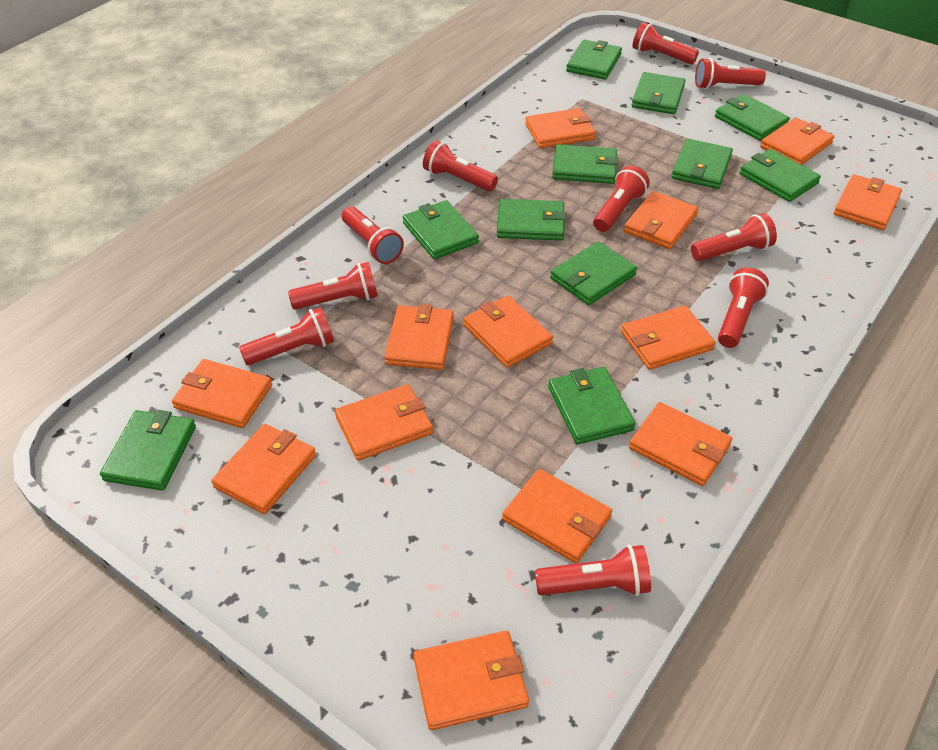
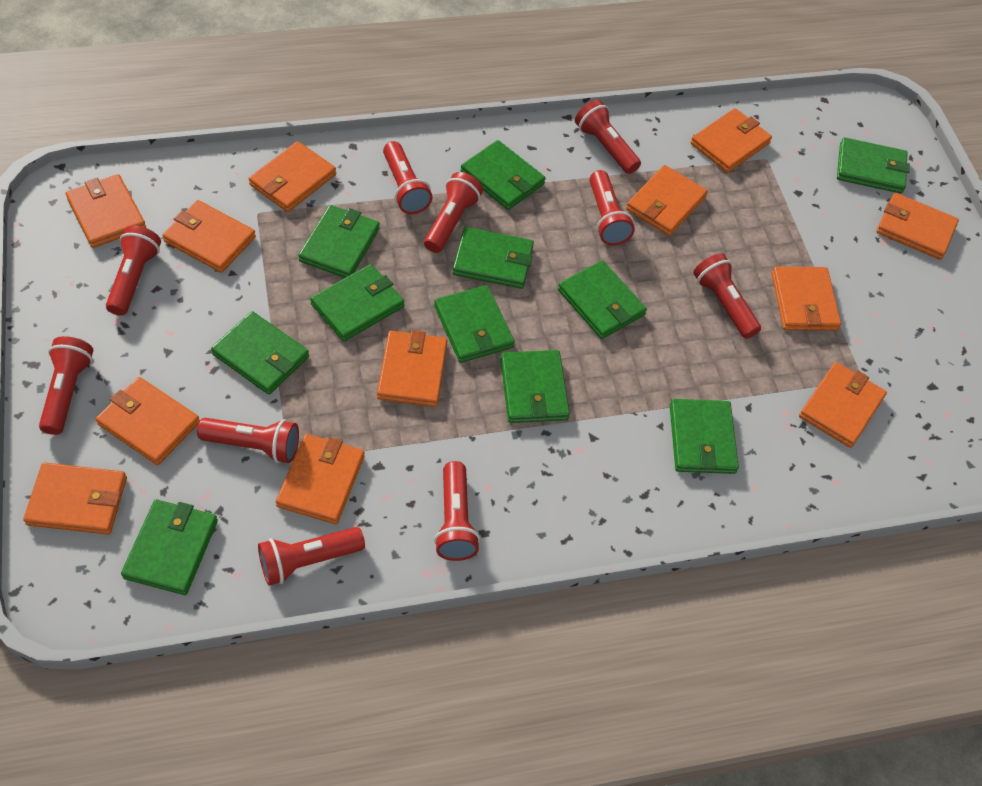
orange wallet: [172,359,272,428] [211,424,316,514] [335,384,433,461] [384,304,454,370] [413,631,529,730] [463,295,553,368] [502,469,612,563] [525,108,596,148] [621,305,716,370] [624,191,698,249] [629,402,733,486] [760,117,834,165] [834,174,902,230] = 13 -> [23,462,127,534] [66,174,146,248] [96,377,200,465] [162,200,256,273] [249,141,336,212] [276,434,365,524] [377,330,447,407] [626,165,708,236] [691,108,772,173] [772,267,841,331] [799,362,887,448] [876,193,959,260] = 12

